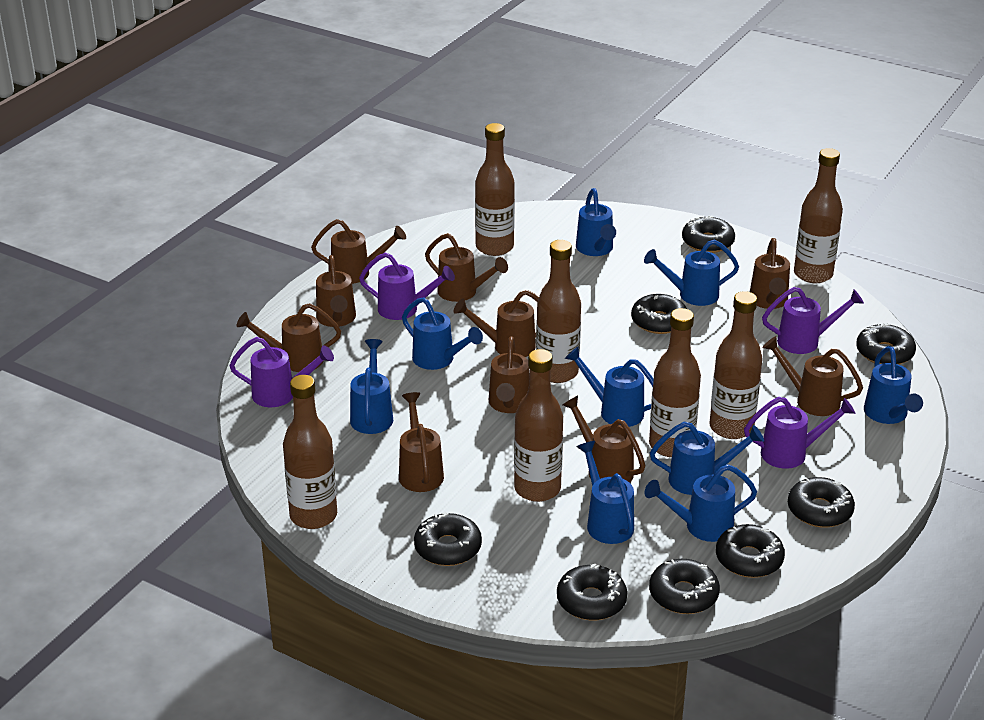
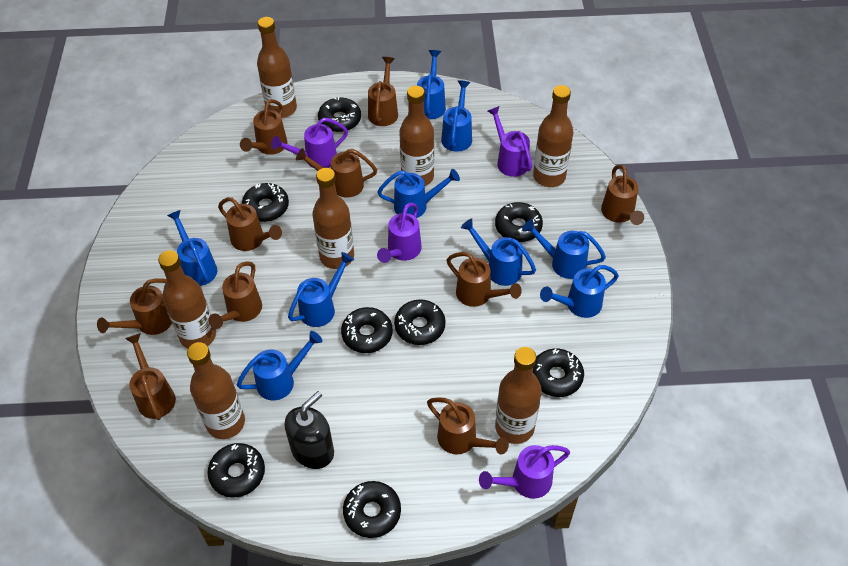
black soap dispenser: none = 0 -> [284,391,334,469] = 1

